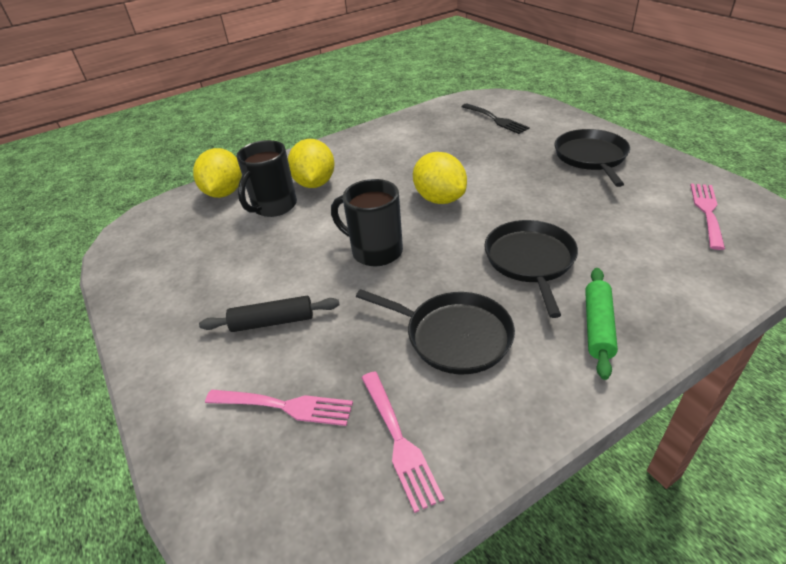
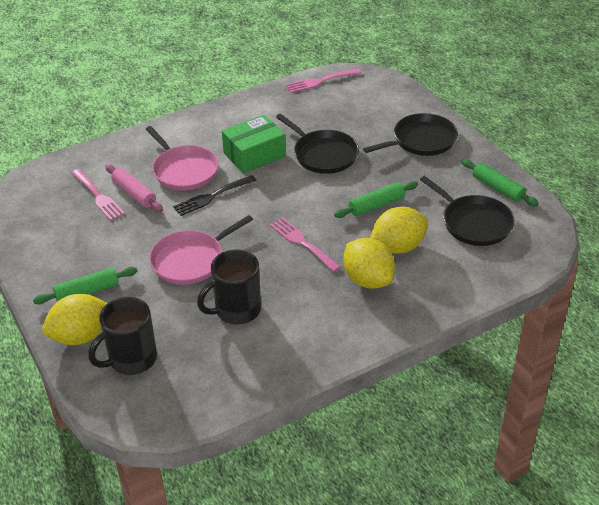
black rolling pin: [199,296,339,332] = 1 -> none = 0
green box: none = 0 -> [222,115,286,173] = 1
green rolling pin: [585,268,618,380] = 1 -> [33,267,137,304] [334,181,418,218] [461,159,539,207] = 3
pink pan: none = 0 -> [146,126,219,191] [149,215,253,285] = 2
pink rolling pin: none = 0 -> [105,164,163,212] = 1

